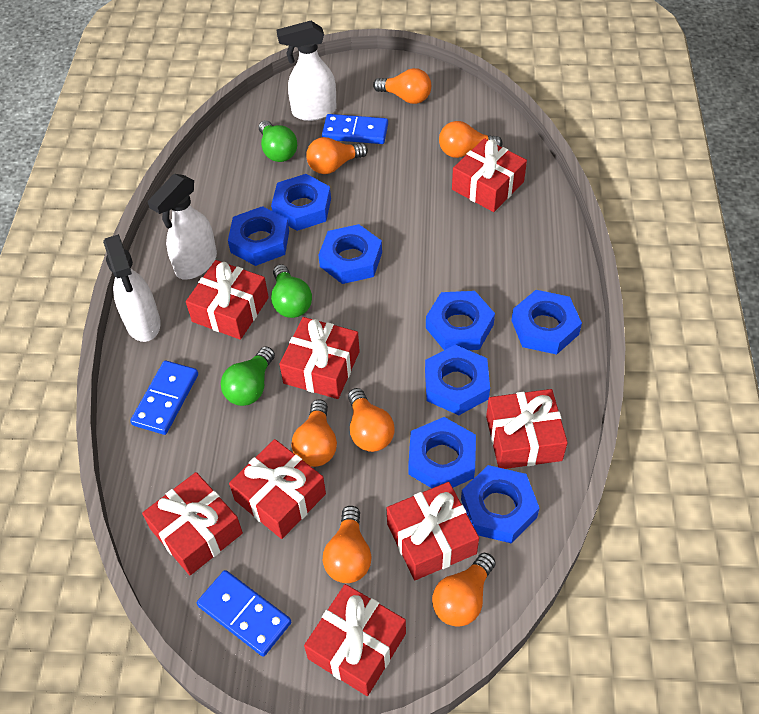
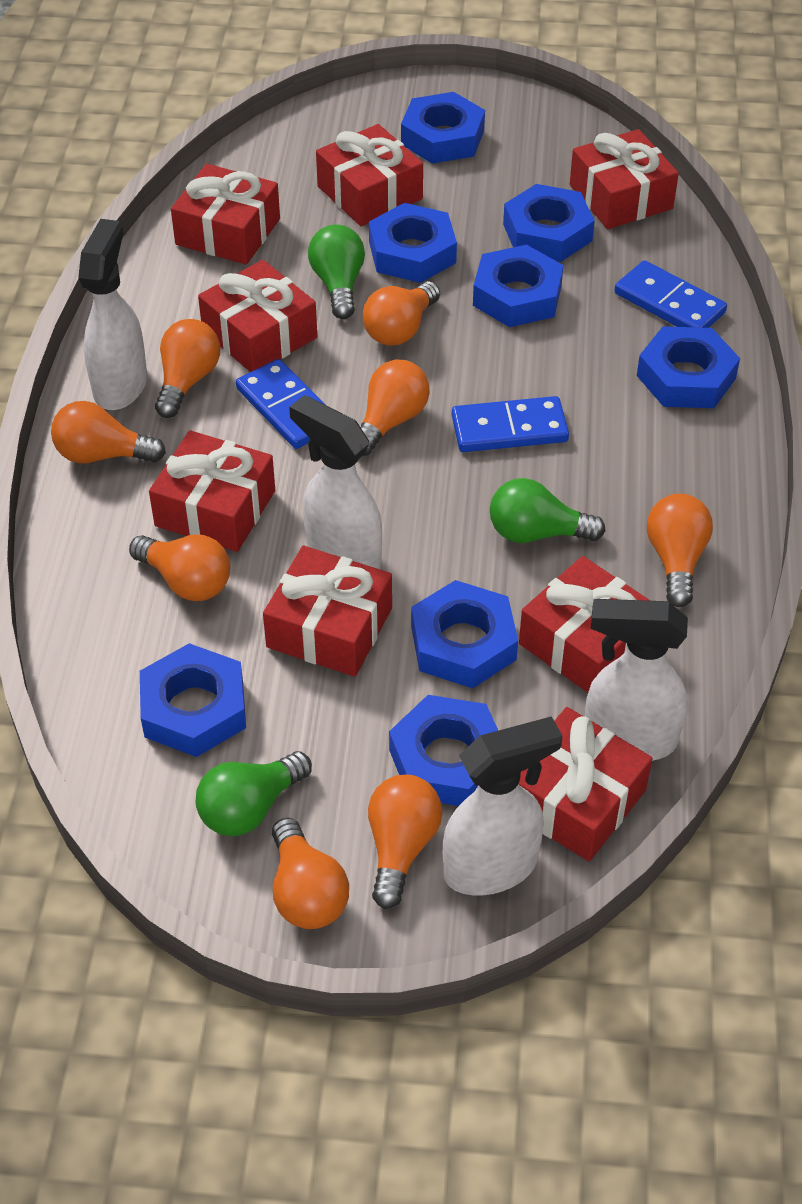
orange light bulb: [291,399,337,467] [306,137,368,174] [323,506,372,583] [348,388,394,452] [373,68,431,104] [432,553,496,627] [439,121,503,158] = 7 -> [51,401,166,463] [129,534,230,601] [155,319,220,418] [272,818,349,929] [361,360,429,456] [363,281,440,346] [368,775,442,909] [647,494,713,607] = 8
white spray bottle: [103,234,161,342] [148,174,217,280] [277,21,337,121] = 3 -> [78,219,147,410] [289,395,382,569] [443,716,563,895] [585,599,688,761] = 4

